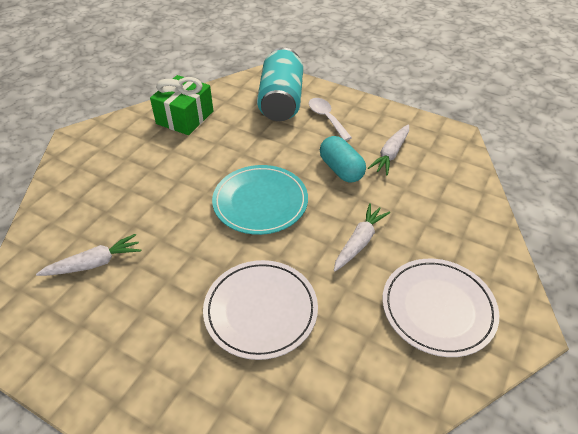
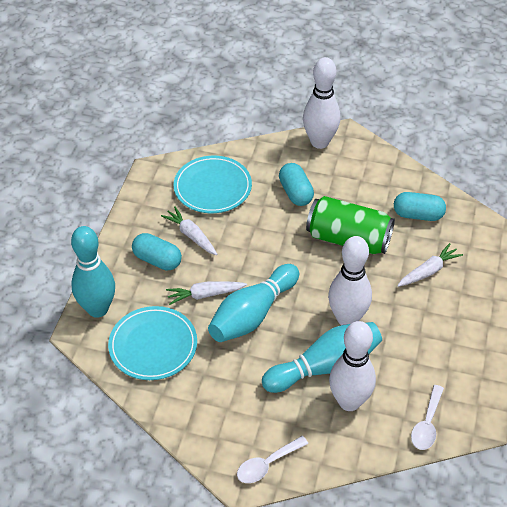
green can: none = 0 -> [306,196,395,254] = 1
green gift: [150,75,213,135] = 1 -> none = 0
turquoise bowling pin: none = 0 -> [71,226,115,318] [208,264,299,342] [262,322,382,393] = 3
turquoise can: [257,48,303,121] = 1 -> none = 0
turquoise capsule: [320,136,366,183] = 1 -> [132,233,182,270] [279,163,314,206] [394,192,446,221] = 3
turquoise plate: [212,165,308,235] = 1 -> [108,306,197,380] [174,156,252,213] = 2
white bowling pin: none = 0 -> [303,57,340,149] [328,236,372,325] [329,321,376,411] = 3
white plate: [203,260,318,360] [382,259,499,357] = 2 -> none = 0
white spoon: [309,98,352,141] = 1 -> [237,436,308,483] [411,385,444,450] = 2

